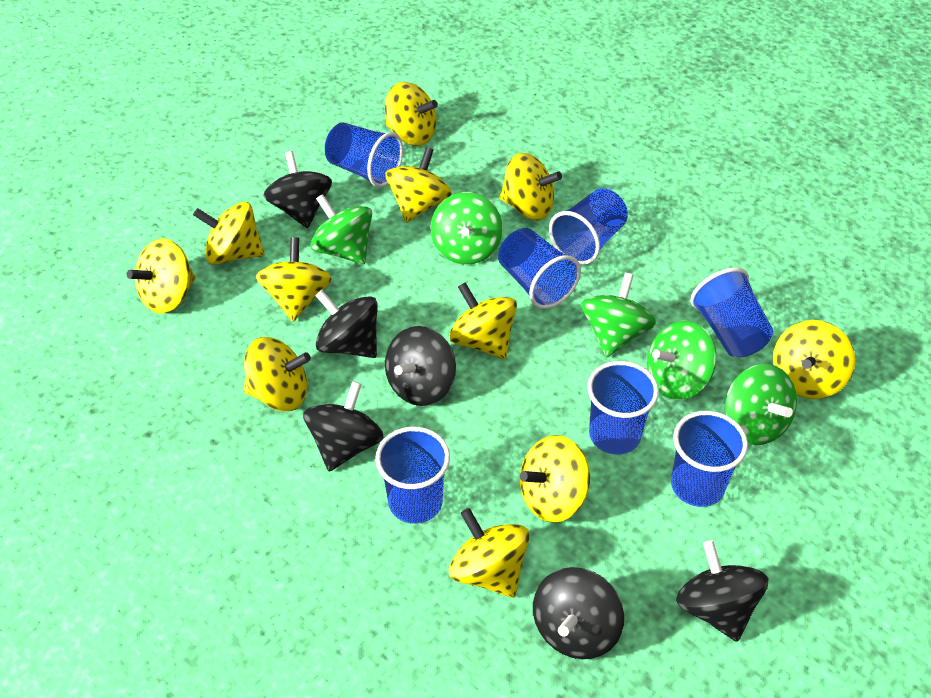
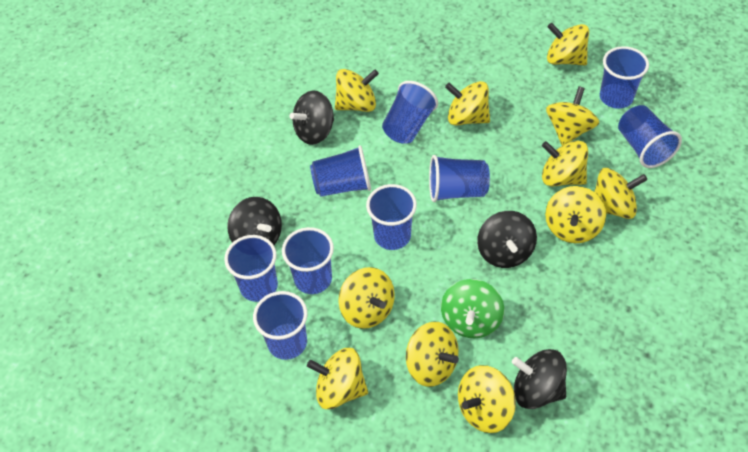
black spinning top: [263,151,332,228] [303,381,384,471] [315,290,378,358] [385,326,456,406] [533,567,624,659] [676,540,769,642] = 6 -> [227,197,282,245] [290,90,334,145] [477,211,537,268] [512,349,567,409] = 4
blue cup: [325,122,403,187] [375,427,450,524] [498,228,581,309] [549,188,628,265] [587,361,659,455] [671,411,748,507] [690,267,773,357] = 7 -> [224,235,278,302] [253,291,308,360] [282,227,334,294] [310,145,371,197] [366,184,417,250] [382,81,438,144] [429,155,490,202] [600,46,649,109] [618,105,682,168] = 9
green spinning top: [310,194,372,264] [430,192,503,265] [581,273,656,357] [647,321,717,400] [725,364,797,445] = 5 -> [441,279,504,338] = 1

